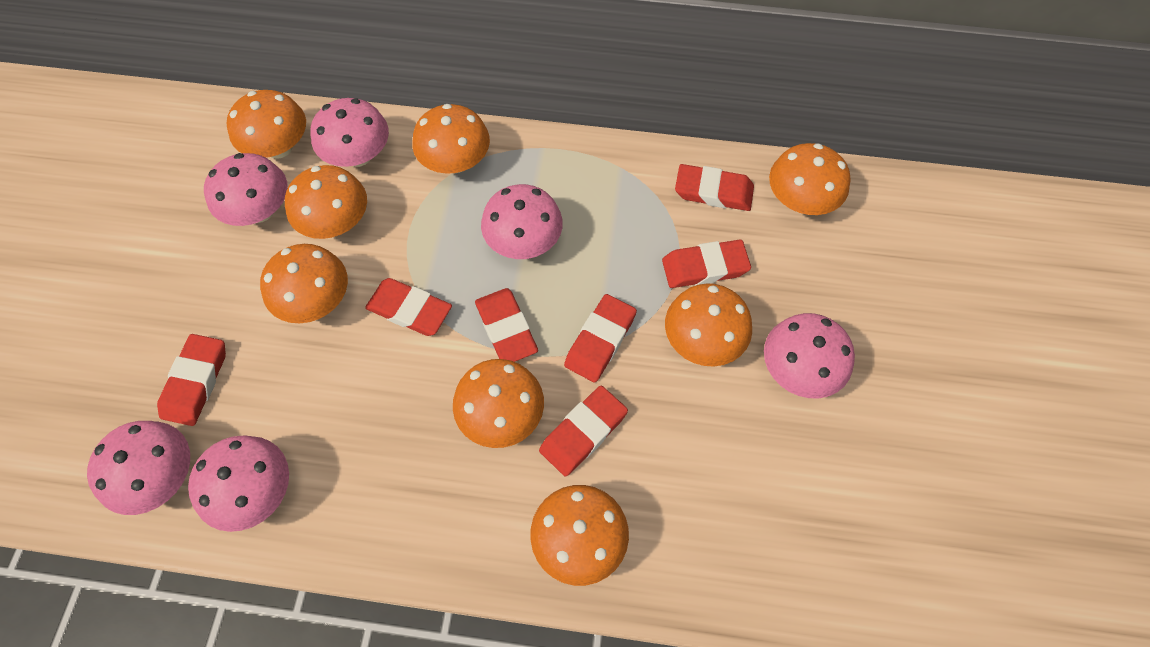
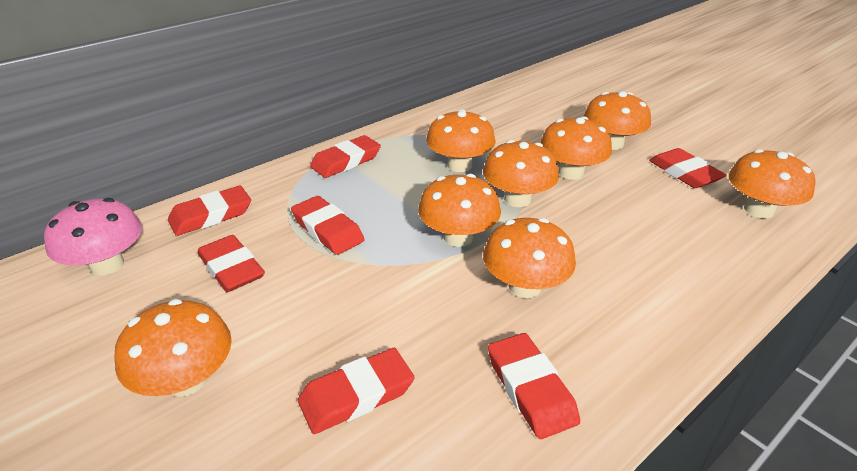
pink mushroom: [87,421,190,515] [188,435,289,532] [204,153,288,226] [311,98,389,167] [481,184,563,259] [764,313,855,398] = 6 -> [44,198,142,275] = 1

